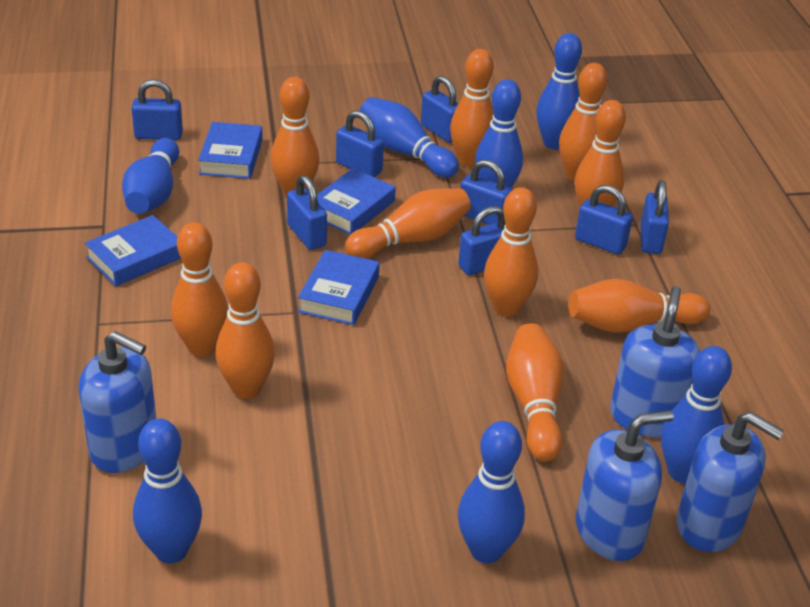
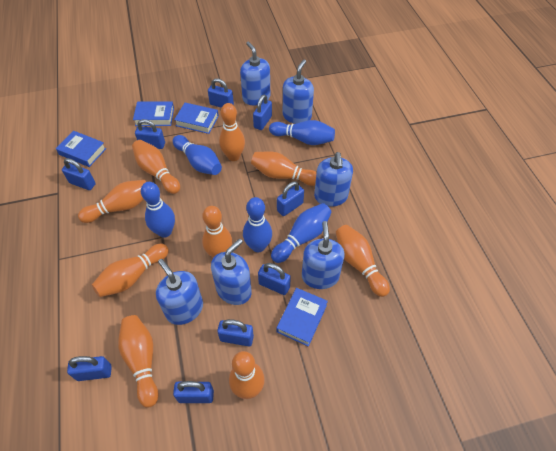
blue bowling pin: [122,138,179,214] [133,419,202,563] [360,97,459,178] [458,421,525,563] [475,79,523,188] [536,33,582,149] [661,346,732,483] = 7 -> [141,182,175,238] [173,135,222,175] [243,197,272,252] [269,120,335,145] [271,203,332,263] = 5
blue padlock: [131,79,183,140] [287,175,327,250] [336,110,384,177] [421,76,459,143] [458,206,505,275] [461,160,512,225] [575,185,633,255] [640,180,669,254] = 8 -> [62,158,96,190] [67,356,112,381] [135,119,165,149] [173,381,214,403] [208,78,234,108] [217,319,254,346] [253,94,272,130] [258,263,291,295] [277,181,304,216] = 9
blue soap dispenser: [79,331,156,473] [576,410,674,561] [610,286,701,437] [677,412,784,552] = 4 -> [156,259,203,325] [211,239,252,305] [240,42,270,105] [283,59,314,124] [302,221,345,289] [314,152,353,207] = 6
orange bowling pin: [171,222,228,357] [215,262,275,399] [271,77,319,197] [345,188,471,259] [450,49,494,167] [484,187,538,317] [506,323,564,462] [559,63,607,181] [569,279,710,333] [575,100,626,207] = 10 -> [78,180,146,223] [92,244,169,297] [118,315,159,408] [132,140,180,194] [202,206,232,258] [219,103,245,161] [229,351,265,399] [251,151,317,186] [336,225,390,297] = 9

